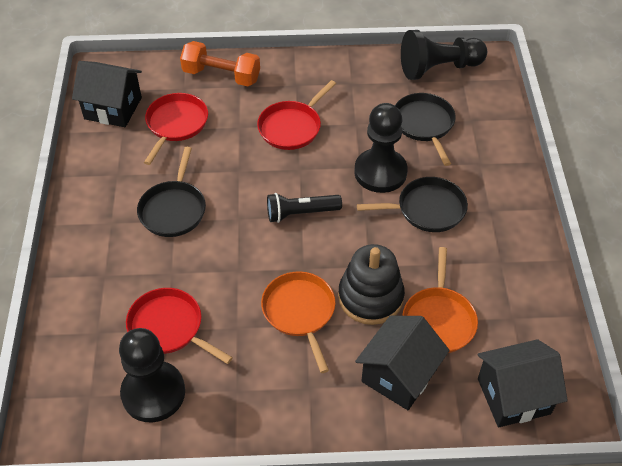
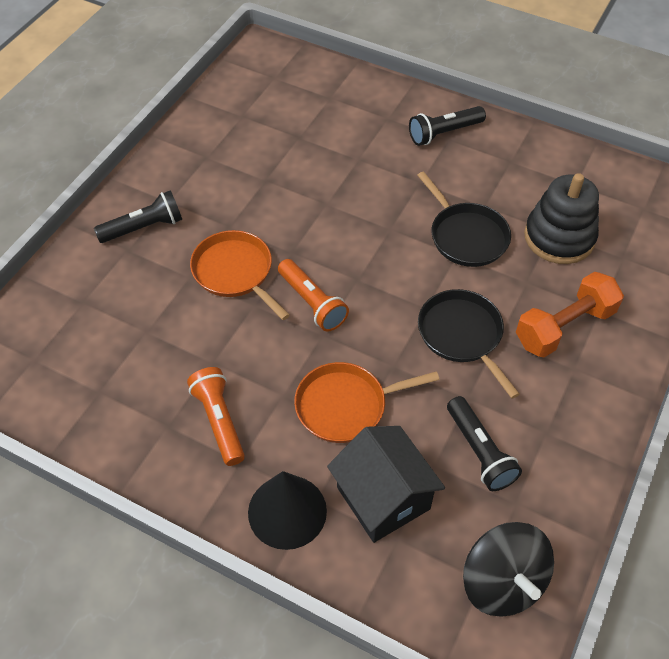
black cone: none = 0 -> [248,471,327,550] = 1
black flashlight: [267,193,342,223] = 1 -> [94,190,182,243] [409,106,486,146] [447,396,522,491] = 3
black house: [72,61,142,127] [355,316,450,410] [478,339,568,428] = 3 -> [327,426,445,543] = 1
black pan: [137,147,206,237] [357,177,468,232] [395,93,456,166] = 3 -> [417,172,511,267] [418,289,520,399] = 2
black pawn: [119,328,185,422] [354,103,408,193] [401,30,487,80] = 3 -> none = 0
black spinning top: none = 0 -> [463,522,554,616] = 1
orange flashlight: none = 0 -> [187,367,245,466] [278,259,349,332] = 2
red pan: [126,288,233,364] [144,93,208,165] [257,80,336,150] = 3 -> none = 0

